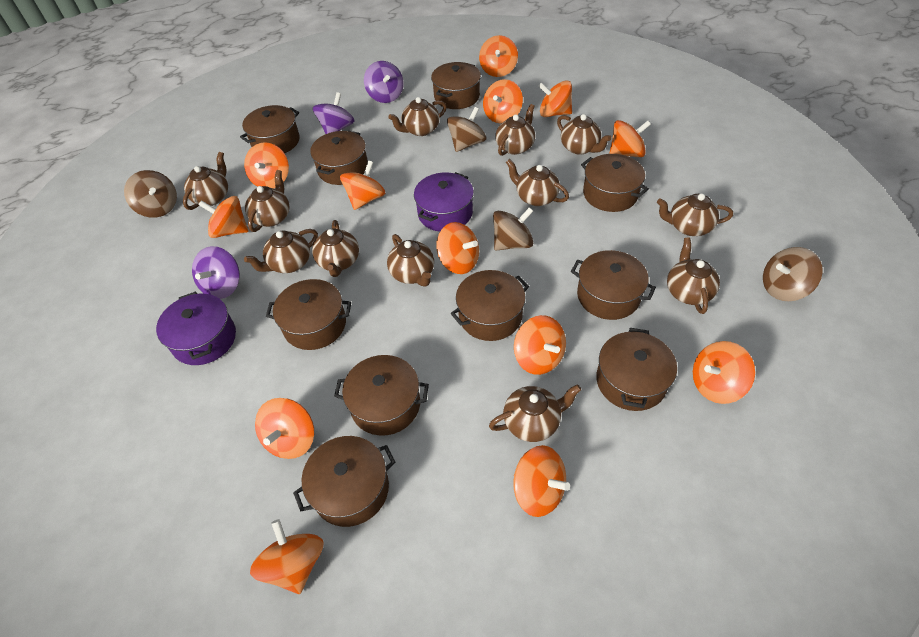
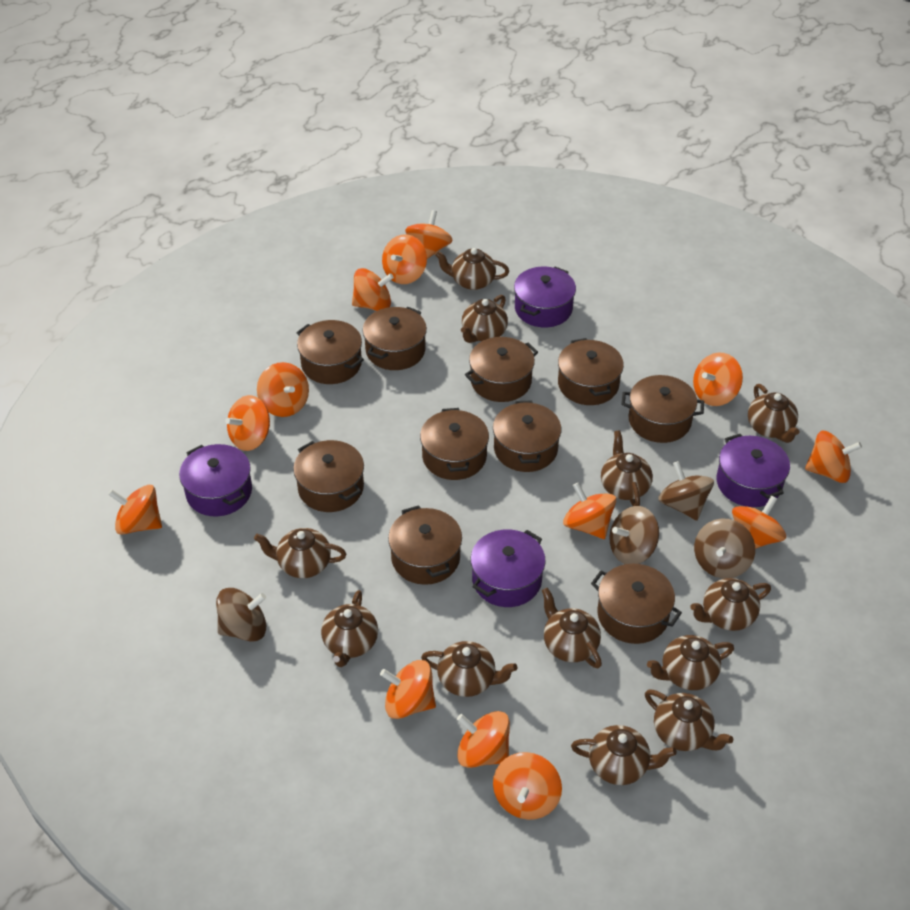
purple pot: [156,292,236,365] [414,172,474,232] = 2 -> [179,444,252,516] [471,529,546,607] [514,267,576,328] [716,434,790,507] = 4
purple spinning top: [192,246,240,299] [313,92,355,134] [364,61,404,103] = 3 -> none = 0

